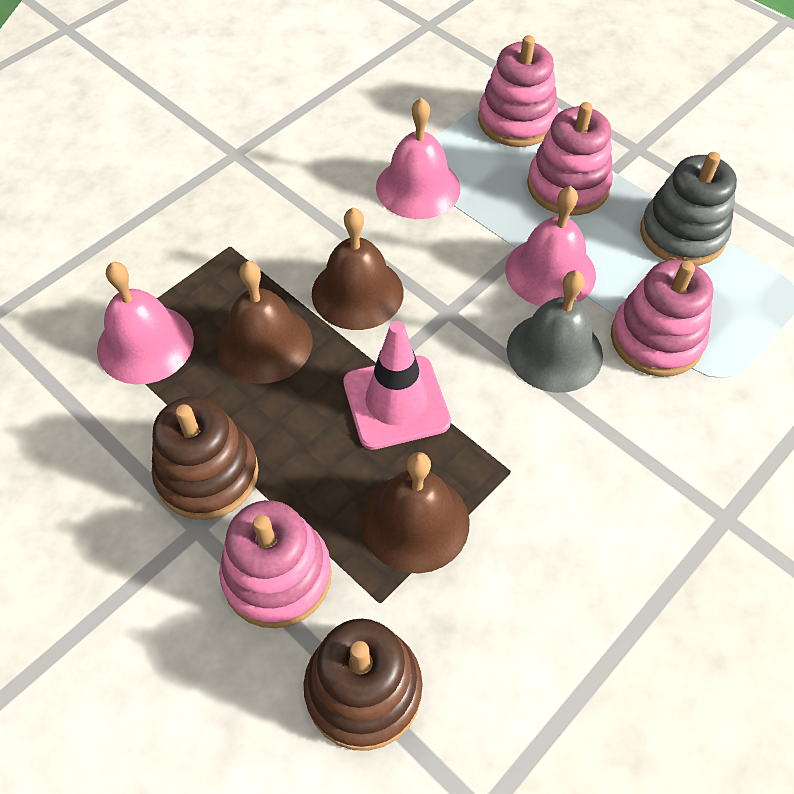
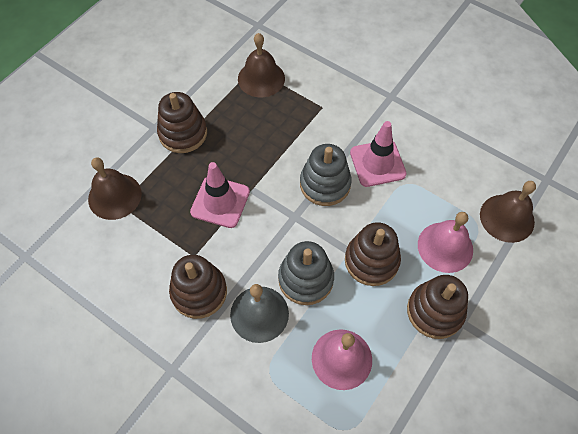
brown stacking toy: [152,396,259,520] [304,619,423,751] = 2 -> [157,92,207,153] [169,255,227,319] [345,222,401,286] [407,275,468,339] = 4
grey stacking toy: [640,152,737,266] = 1 -> [278,241,334,305] [300,144,352,206] = 2
pink bell: [97,262,194,385] [376,98,461,219] [505,186,596,306] = 3 -> [312,329,372,390] [418,212,473,273] = 2
pink stacking toy: [219,500,332,628] [478,35,558,147] [527,102,613,215] [611,260,713,377] = 4 -> none = 0
pink traffic cone: [343,321,451,450] = 1 -> [190,162,250,228] [350,121,407,187] = 2

